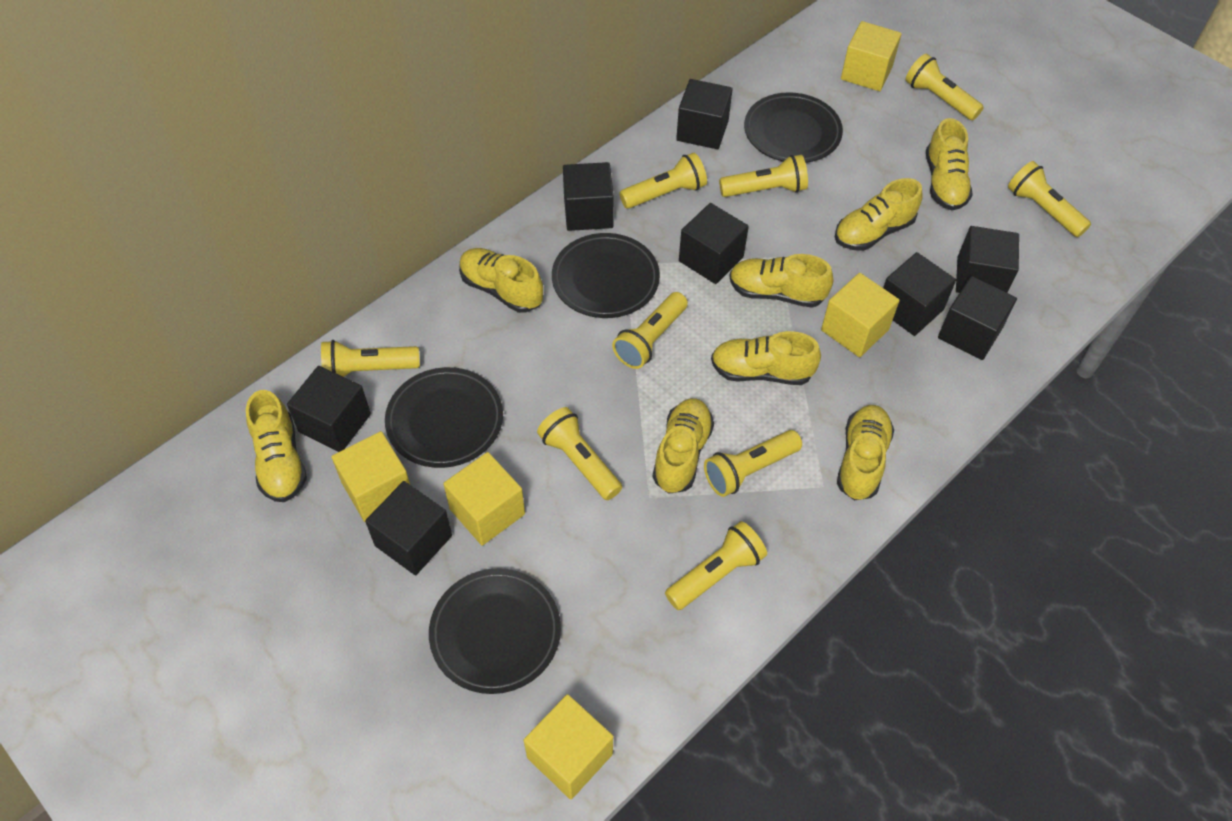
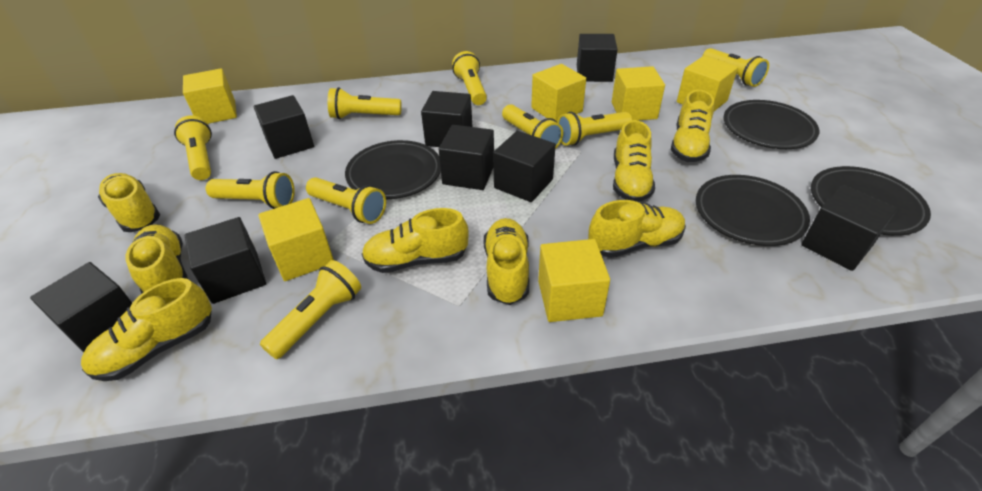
yellow cube: [331,431,410,522] [443,452,525,546] [524,694,613,799] [821,273,900,357] [841,21,902,91] = 5 -> [183,68,237,124] [258,198,334,281] [531,64,586,121] [538,239,610,322] [612,66,665,120] [677,56,738,111] = 6

